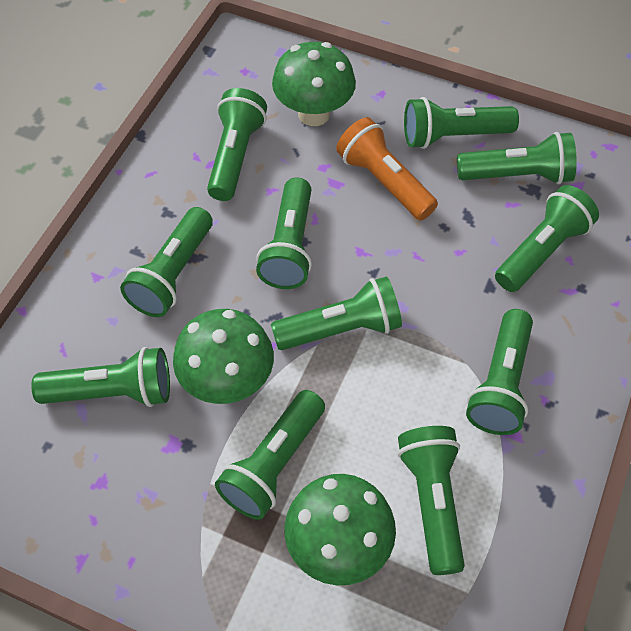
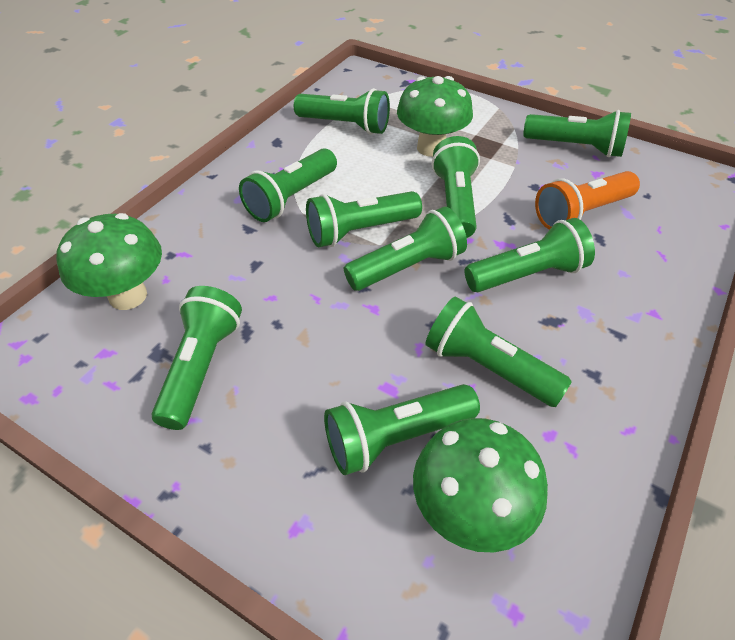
green flashlight: [31,347,170,407] [120,207,213,317] [207,88,267,201] [215,390,325,520] [256,177,312,289] [271,276,402,350] [398,426,465,575] [404,97,519,149] [457,132,577,184] [466,309,533,435] [495,185,599,292] = 11 -> [152,286,242,430] [239,148,337,222] [294,88,390,134] [306,191,422,248] [324,384,480,475] [344,206,467,291] [425,296,572,407] [432,136,480,238] [464,218,595,292] [523,110,631,157] = 10

